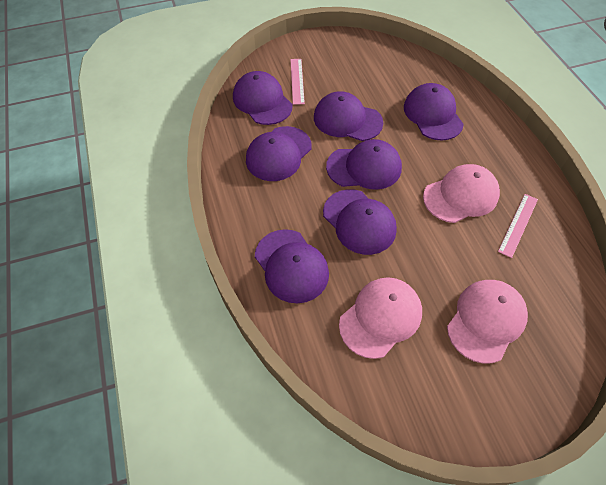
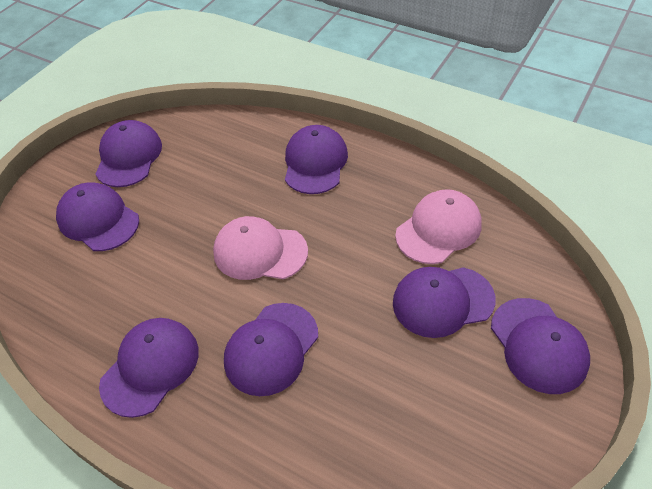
pink cap: [339,277,422,359] [423,164,500,223] [447,280,528,364] = 3 -> [213,216,308,280] [395,189,482,264] = 2
pink ruler: [290,59,305,105] [498,194,538,258] = 2 -> none = 0

